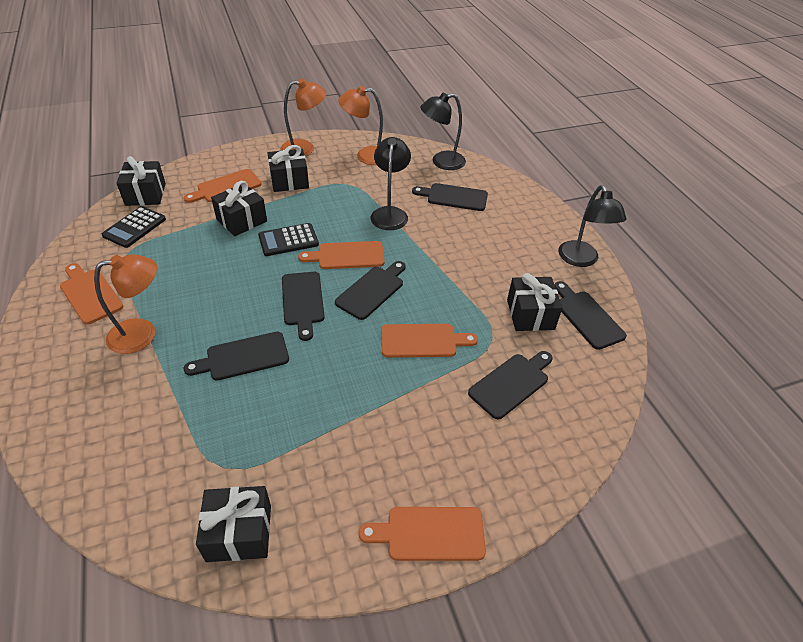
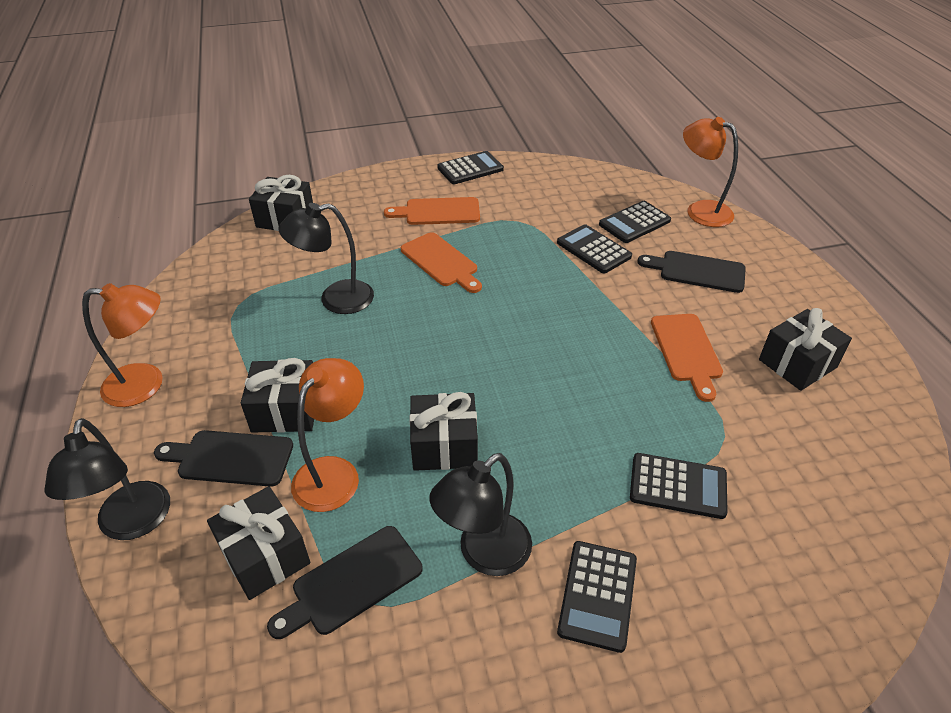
black calculator: [102,206,166,248] [258,223,319,256] = 2 -> [437,151,504,184] [557,224,632,273] [557,541,637,653] [599,201,671,243] [630,453,728,519] = 5
black cutting board: [183,332,289,381] [282,272,325,341] [335,261,406,320] [412,183,488,211] [468,351,553,420] [554,281,627,350] = 6 -> [154,430,293,487] [267,526,423,639] [637,251,746,293] = 3
orange cutting board: [60,263,123,325] [184,169,262,203] [298,241,385,269] [359,507,486,561] [381,324,478,358] = 5 -> [384,197,480,225] [401,232,482,293] [651,314,723,402] = 3

